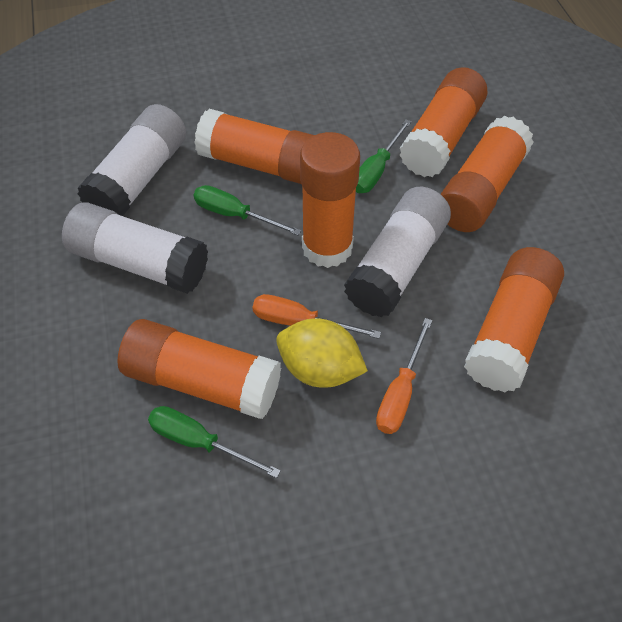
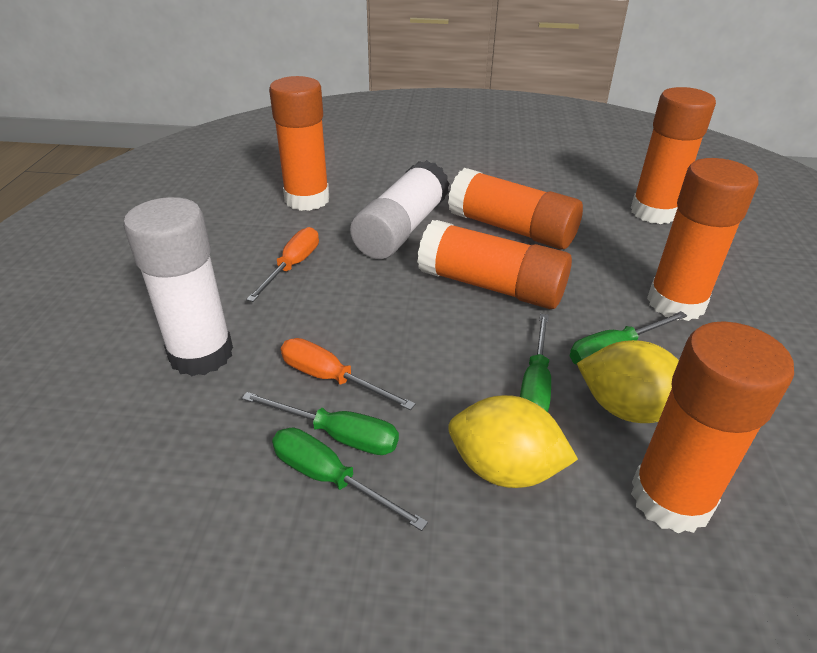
green screwdriver: [148,406,281,478] [194,185,301,235] [356,120,411,193] = 3 -> [242,392,399,455] [272,428,428,531] [520,314,551,412] [570,311,687,365] = 4
white glue stick: [62,202,208,294] [77,104,186,216] [344,187,451,317] = 3 -> [123,197,233,376] [350,160,450,259] = 2
yellow lemon: [276,318,368,388] = 1 -> [448,395,578,488] [577,340,679,423] = 2

